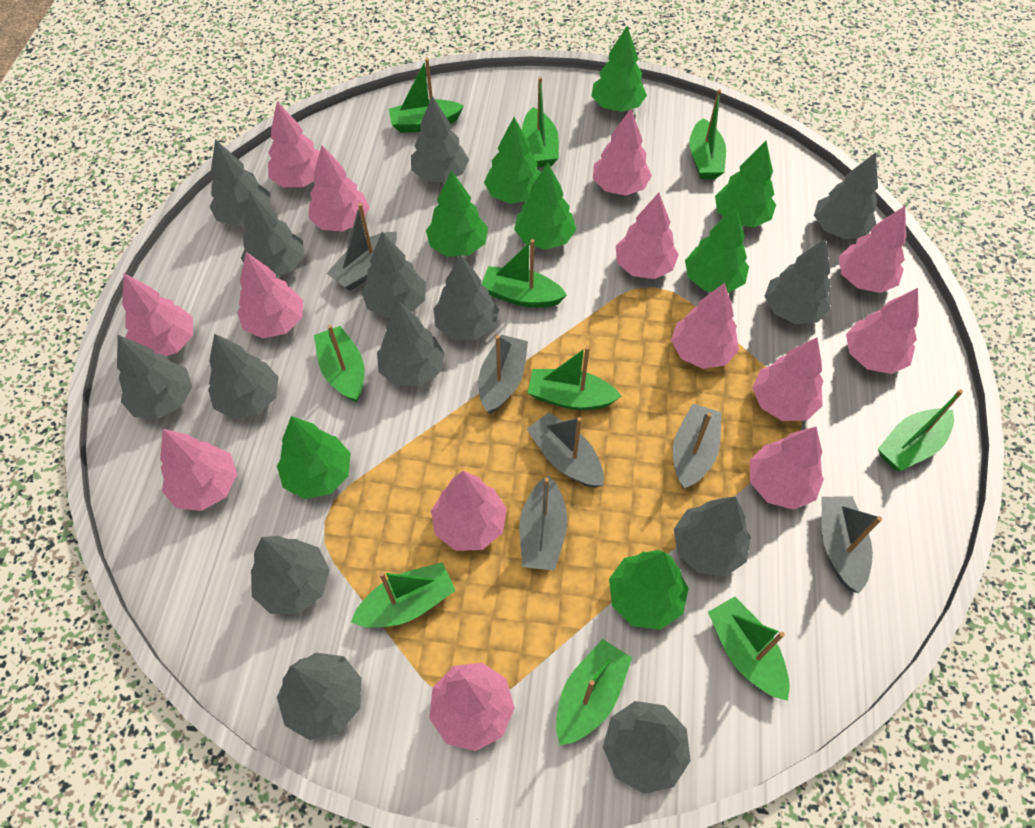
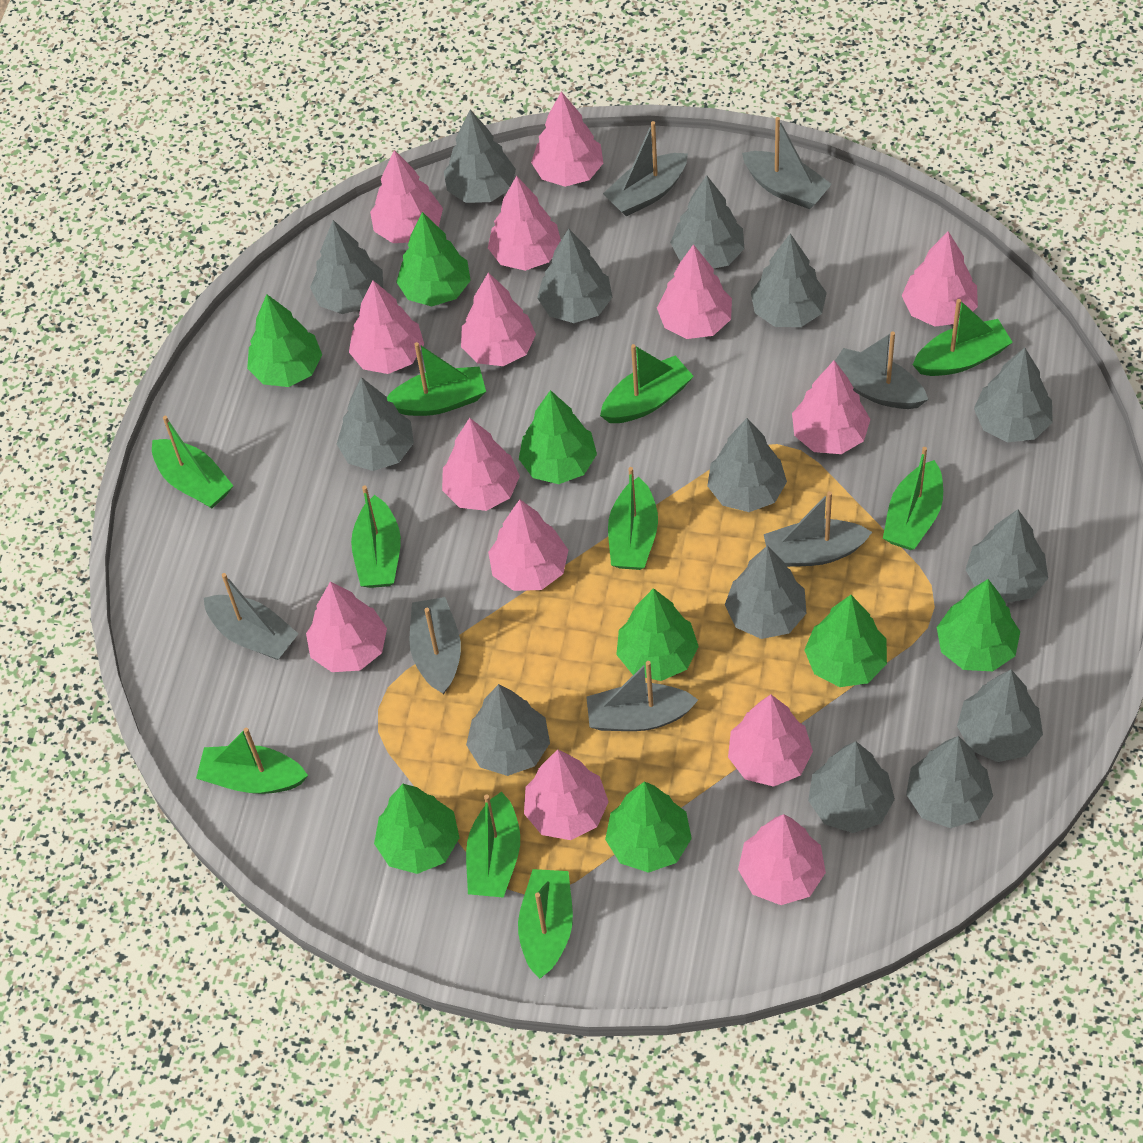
grey boat: [326,203,397,291] [479,335,528,414] [519,475,567,571] [527,412,604,488] [673,404,722,489] [822,496,882,593] = 6 -> [204,573,299,660] [409,597,461,695] [586,661,698,731] [603,121,688,216] [742,117,832,209] [764,491,872,567] [835,331,928,409] = 7

